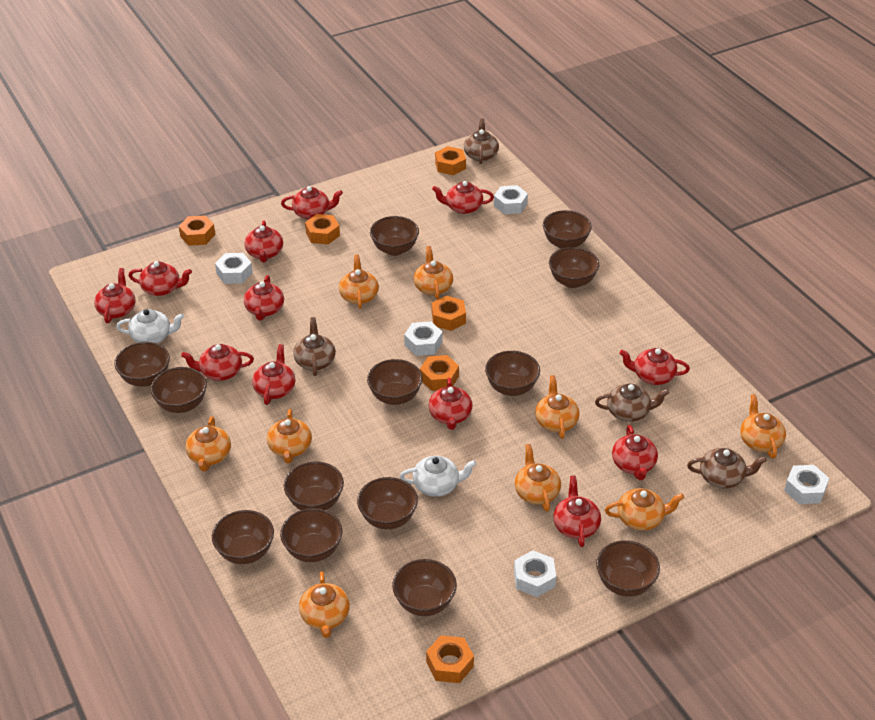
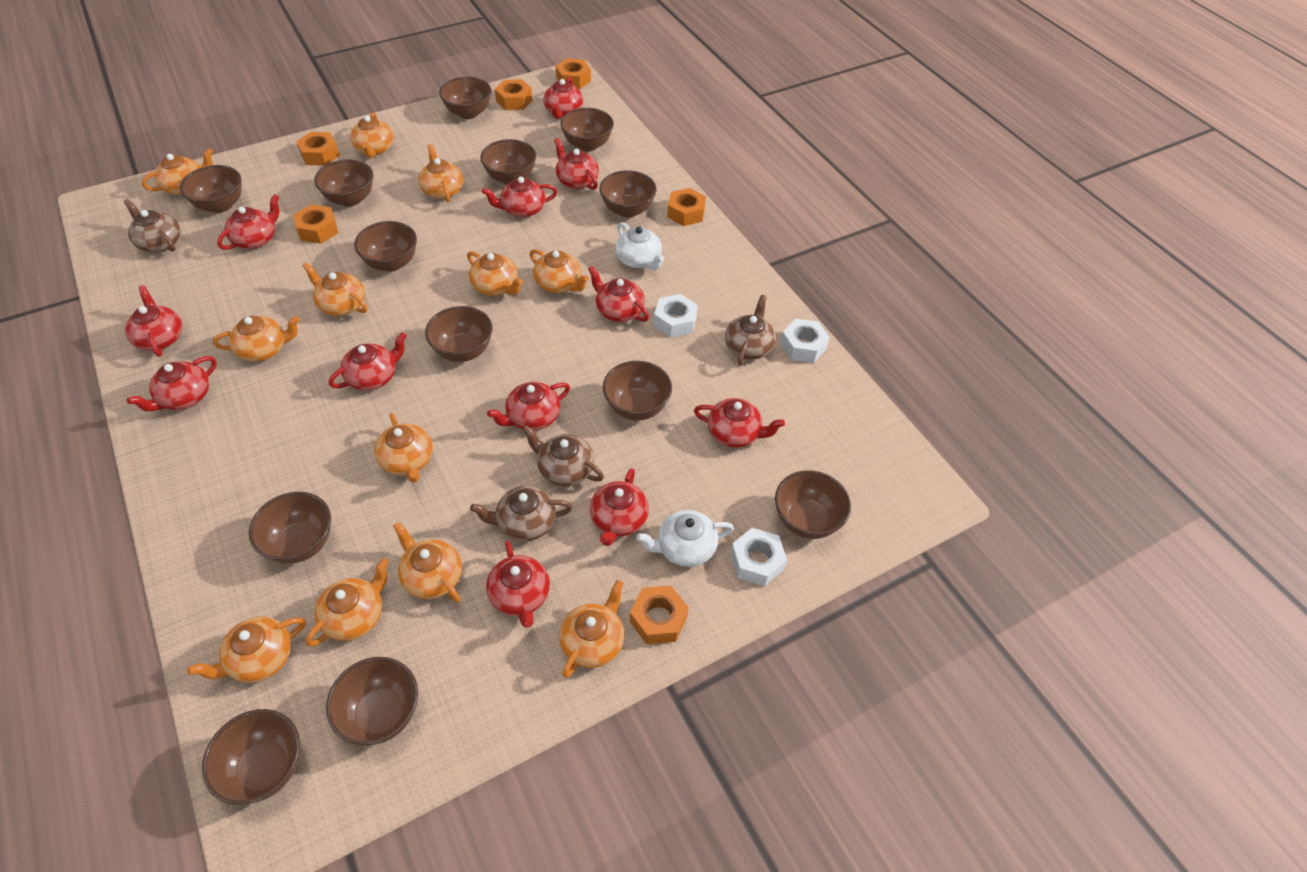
orange teapot: [185,416,231,471] [267,409,312,463] [299,571,350,638] [339,254,379,309] [414,246,453,300] [515,444,561,512] [535,375,580,439] [605,488,684,531] [740,394,786,459] = 9 -> [142,148,213,195] [187,616,306,683] [213,316,300,362] [302,262,368,316] [306,558,389,647] [350,112,394,158] [374,413,433,483] [393,522,462,603] [418,144,463,202] [467,251,523,296] [530,249,589,293] [559,580,625,678] = 12
white nut: [215,253,253,284] [404,321,442,356] [494,185,528,214] [514,550,556,597] [784,465,829,504] = 5 -> [654,294,698,338] [730,528,787,586] [780,319,830,363] = 3

